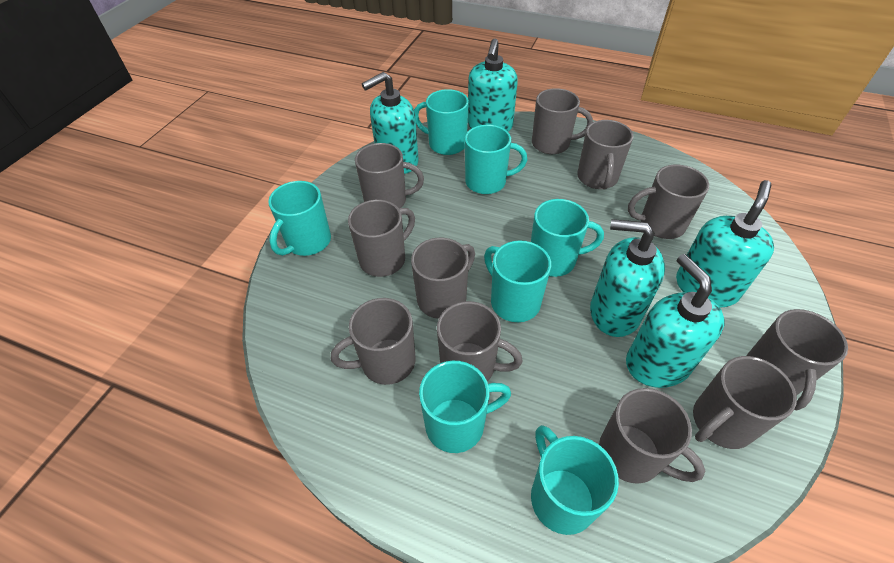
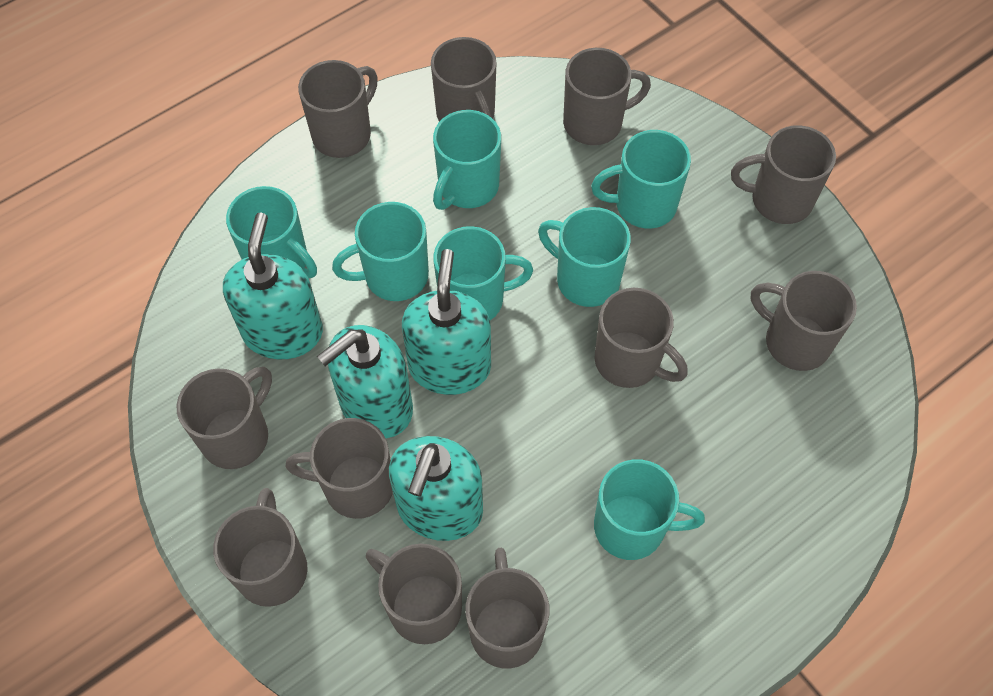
turquoise soap dispenser: [362,72,419,174] [468,39,518,132] [590,219,665,337] [626,254,725,388] [676,180,774,308] = 5 -> [223,213,323,359] [317,325,413,438] [389,436,483,541] [402,249,491,395] = 4

